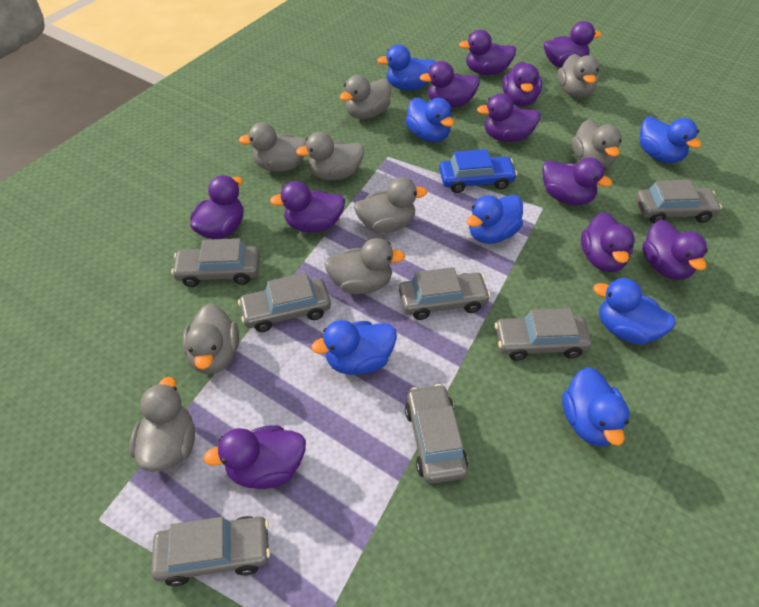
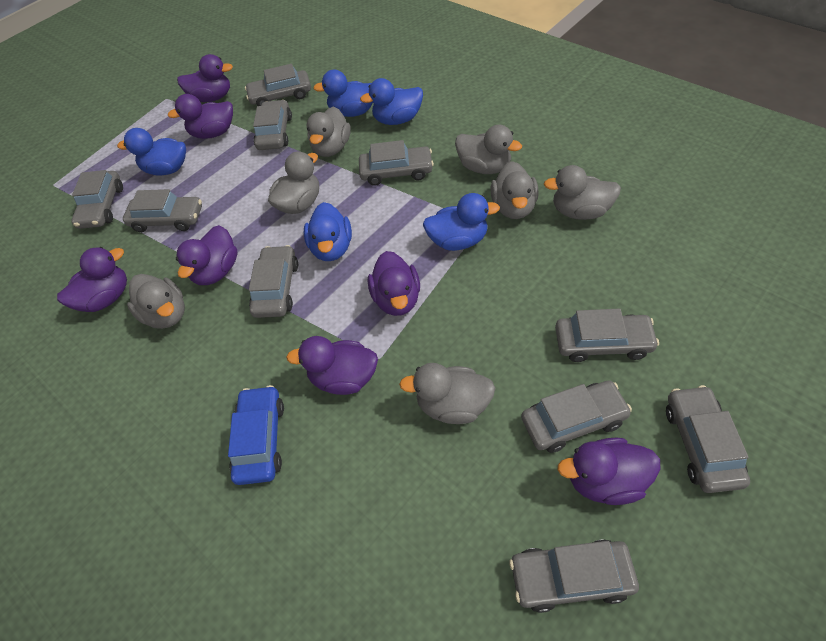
blue duck: [311,320,397,375] [377,45,436,91] [405,98,454,142] [467,195,523,244] [562,367,630,447] [593,278,676,344] [640,116,701,163] = 7 -> [117,128,186,175] [304,202,352,261] [313,70,373,117] [360,78,423,125] [423,193,500,251] = 5
grey car: [151,516,270,587] [171,238,260,287] [238,273,331,332] [399,267,491,320] [405,384,468,484] [495,308,592,361] [636,180,722,223] = 7 -> [71,170,123,229] [123,189,202,232] [245,64,311,106] [249,245,298,318] [253,100,292,150] [359,140,434,186] [510,539,639,613] [521,381,632,453] [555,308,659,362] [666,385,750,493] = 10
grey duck: [129,377,195,472] [182,303,239,374] [239,122,307,172] [296,132,364,180] [324,238,405,294] [340,75,391,119] [354,177,427,233] [558,54,599,98] [572,119,622,168] = 9 -> [127,274,185,329] [268,152,319,214] [307,106,351,157] [399,363,495,424] [455,125,522,174] [491,161,539,219] [544,165,621,220] = 7
purple duck: [190,175,244,239] [204,425,306,489] [270,181,345,233] [420,61,480,108] [459,30,516,75] [477,93,541,142] [503,62,542,107] [542,158,612,205] [544,21,602,68] [581,212,635,272] [642,220,708,280] = 11 -> [57,247,127,312] [167,94,233,139] [176,225,238,285] [177,54,233,102] [286,336,378,395] [368,251,420,316] [558,438,660,505] = 7

